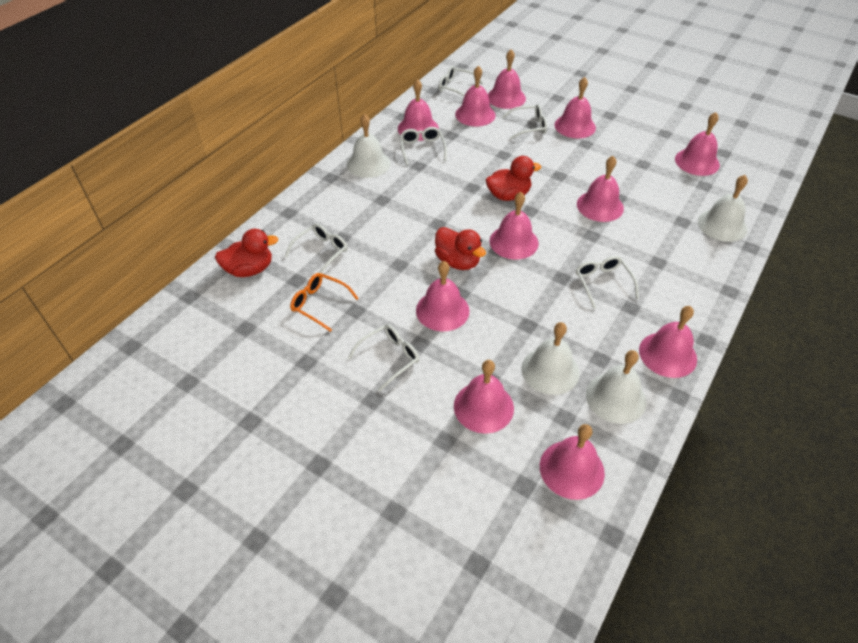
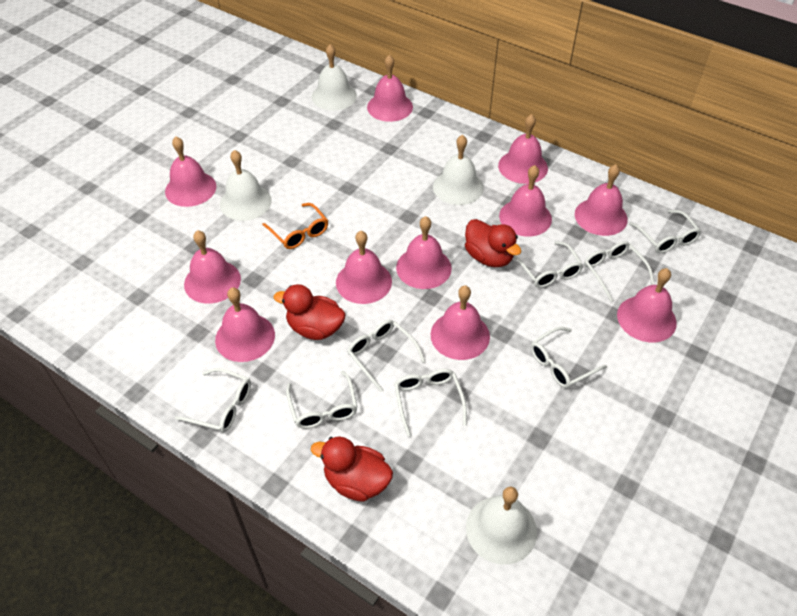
white glasses: [285,223,348,274] [348,324,419,391] [400,127,447,165] [439,66,483,97] [502,104,547,139] [576,256,639,309] = 6 -> [175,368,251,432] [286,371,357,429] [347,320,425,392] [394,369,467,437] [513,241,584,288] [531,327,607,388] [584,241,655,302] [629,210,701,253] = 8

